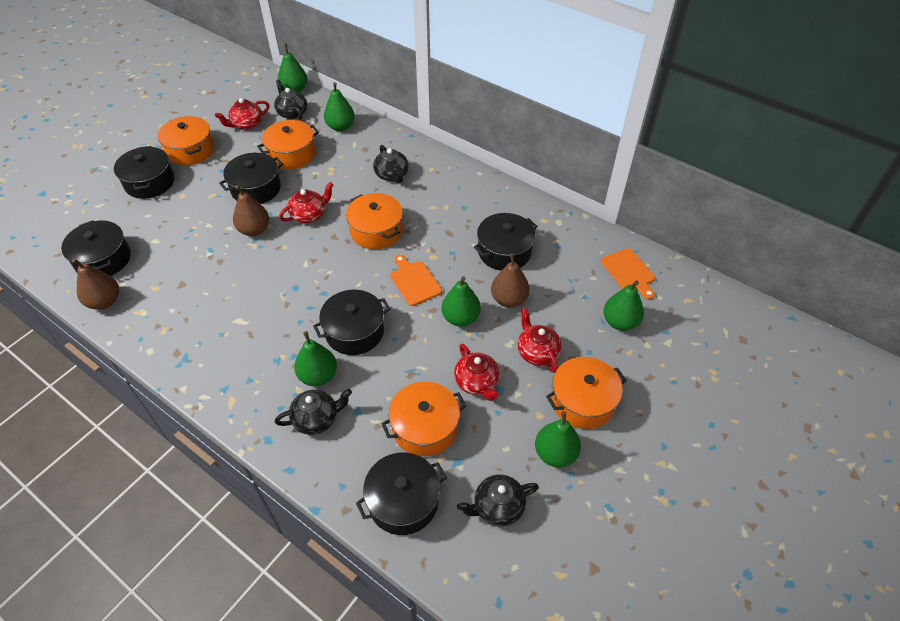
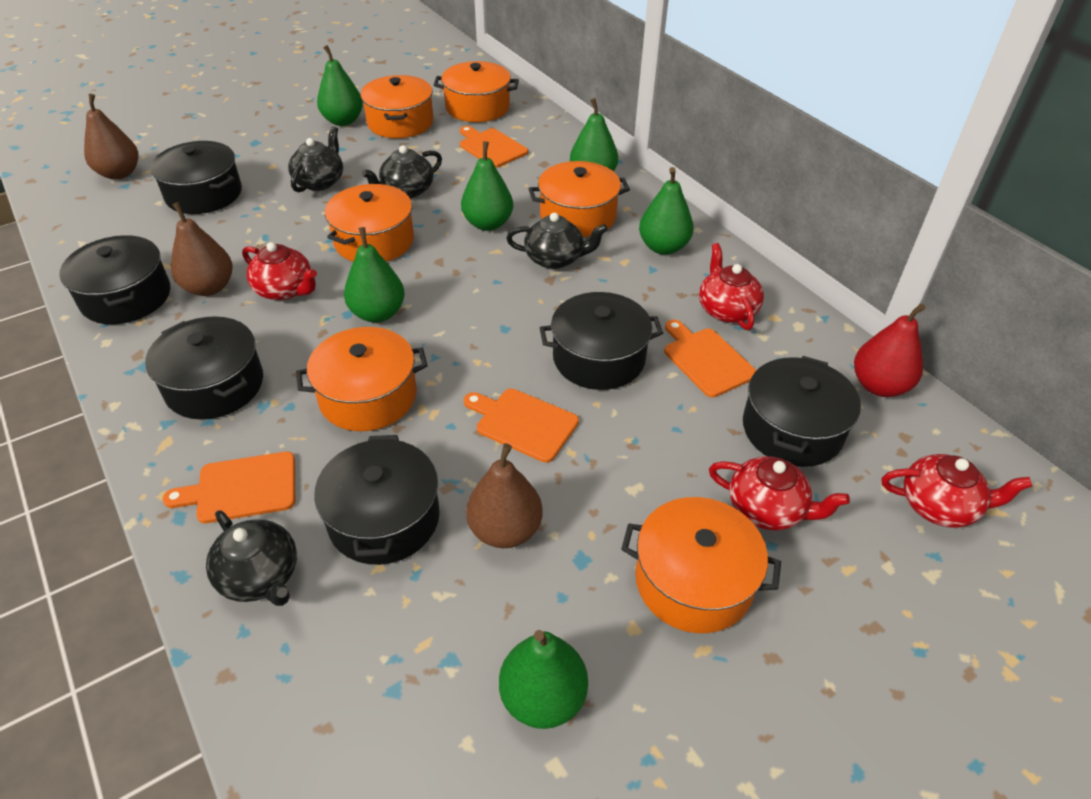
orange cutting board: [390,255,442,306] [601,248,655,299] = 2 -> [163,451,295,523] [460,126,528,168] [464,389,579,463] [664,320,757,398] = 4
orange pot: [158,116,214,165] [257,120,319,169] [346,193,403,249] [381,382,466,457] [546,357,627,429] = 5 -> [296,327,428,431] [325,184,414,262] [361,75,434,138] [434,61,519,122] [529,161,630,237] [621,497,781,633] = 6
red pear: none = 0 -> [854,303,926,397] = 1

